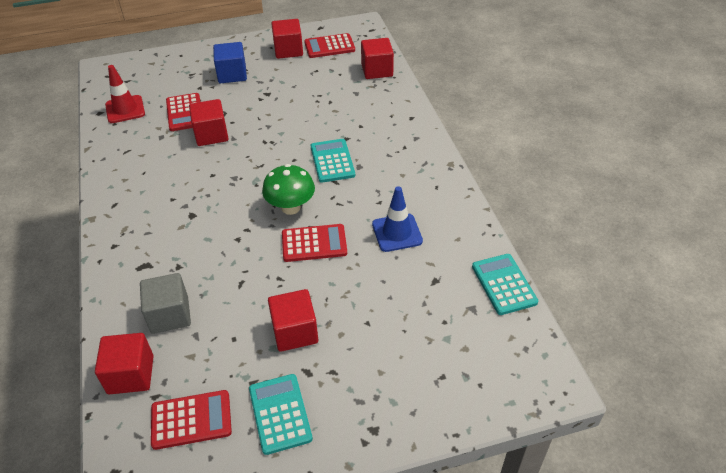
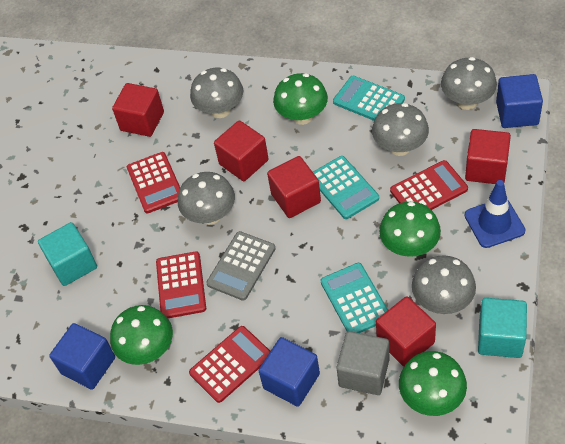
blue cube: [213,42,247,83] = 1 -> [49,323,115,390] [259,337,320,407] [496,74,543,128] = 3
green mushroom: [262,164,315,215] = 1 -> [110,305,173,365] [273,73,328,125] [379,202,441,257] [399,351,467,416] = 4
grey calculator: none = 0 -> [206,231,276,301] = 1
grey mushroom: none = 0 -> [178,172,235,225] [190,68,243,118] [372,103,429,156] [412,255,476,314] [441,57,497,110] = 5
red traffic cone: [105,65,145,123] = 1 -> none = 0
turquoise cube: none = 0 -> [38,222,97,286] [478,298,527,358] = 2

